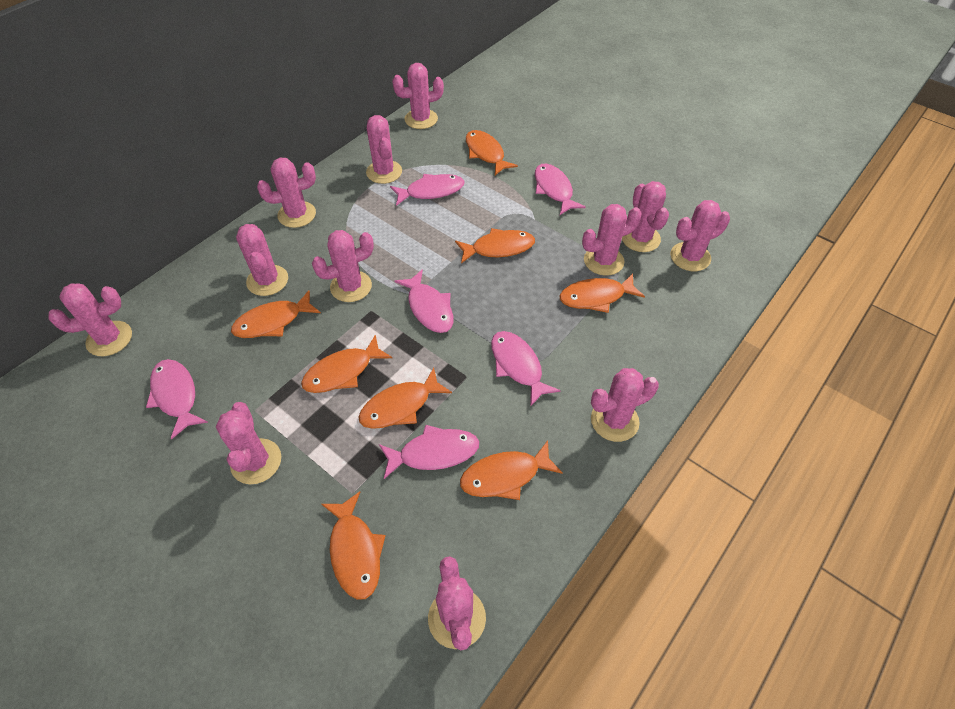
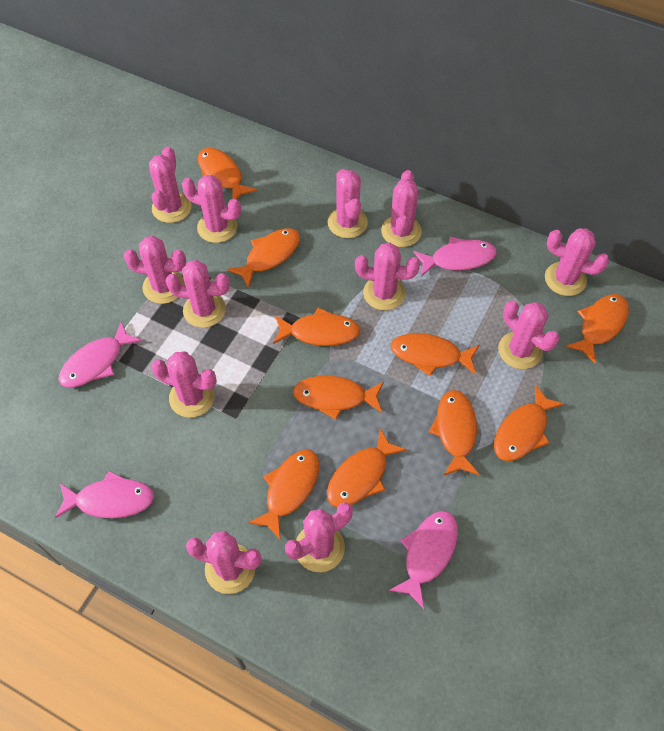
orange fish: [231,290,321,338] [301,334,392,393] [321,491,386,600] [358,368,452,429] [455,228,535,263] [460,440,563,500] [466,130,518,175] [560,274,645,313] = 8 -> [198,148,257,199] [227,228,300,288] [248,449,319,541] [273,307,361,346] [293,376,384,420] [327,429,407,507] [391,333,479,376] [429,390,480,476] [494,385,564,461] [565,294,629,364] = 10
pink fish: [146,359,208,439] [379,425,479,479] [390,174,464,206] [394,269,453,333] [491,331,561,407] [535,164,586,215] = 6 -> [55,471,154,518] [59,321,142,387] [389,511,458,609] [413,237,497,277] = 4

